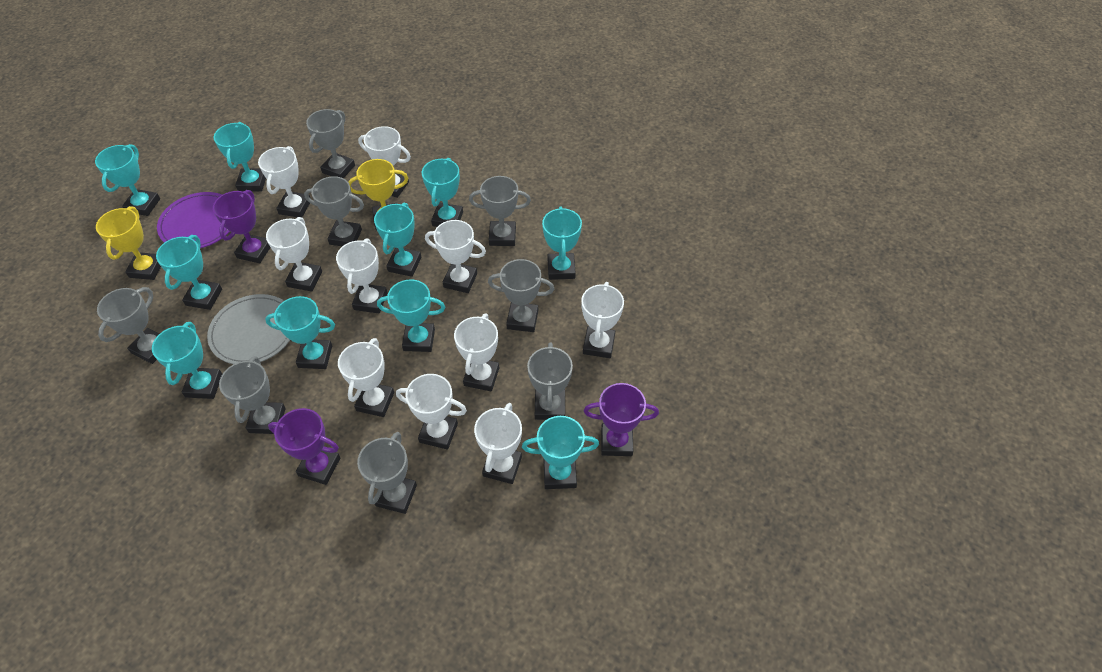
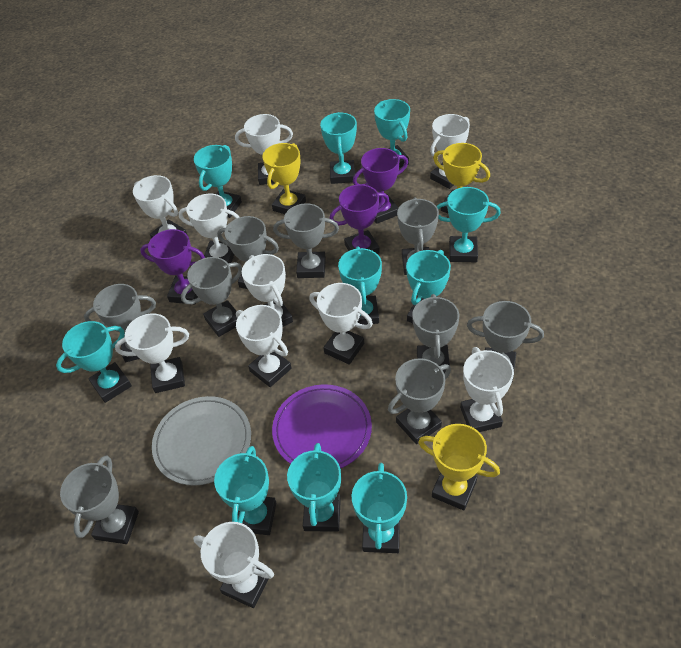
grey trophy: [97,287,160,364] [219,356,286,434] [304,176,364,246] [306,109,355,178] [357,432,417,514] [469,176,531,246] [488,259,554,332] [527,342,573,420] = 8 -> [60,455,139,544] [84,284,156,362] [181,257,242,337] [217,216,279,289] [273,203,339,278] [388,358,451,444] [397,197,439,275] [412,294,459,375] [467,301,544,382] = 9
yellow trophy: [96,206,161,280] [348,159,409,230] = 2 -> [262,143,306,214] [418,424,500,511] [433,143,490,213] = 3

